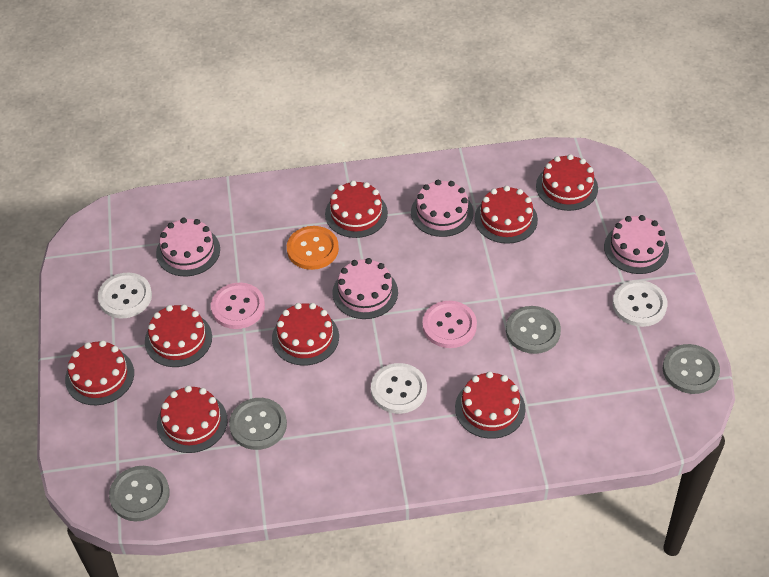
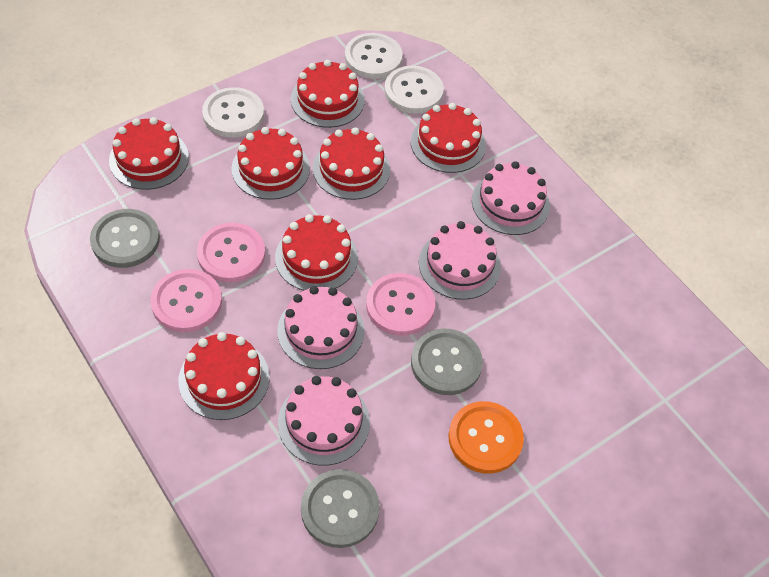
grey button: [109,466,170,522] [229,398,287,450] [506,306,561,354] [662,344,720,394] = 4 -> [90,209,160,268] [301,469,380,548] [411,329,483,395] = 3
pink button: [211,283,265,329] [422,301,477,348] = 2 -> [151,269,222,332] [197,223,265,282] [366,273,435,336] = 3
red cake: [65,340,134,405] [145,304,212,367] [157,386,228,453] [272,303,339,365] [325,180,388,238] [455,371,526,439] [474,186,538,244] [536,154,598,211] = 8 -> [109,117,189,190] [179,332,270,420] [231,127,310,200] [275,214,358,291] [291,60,365,128] [313,127,390,200] [411,103,486,173] = 7

